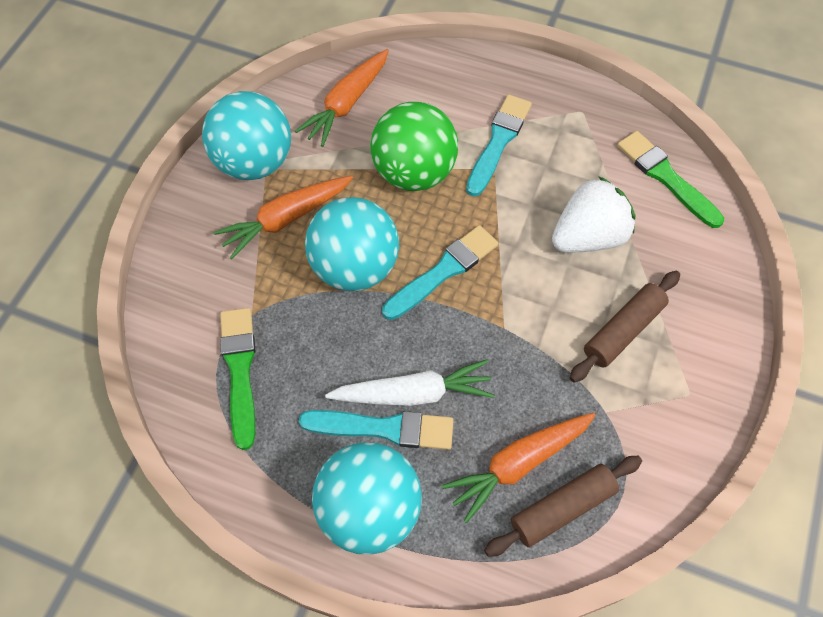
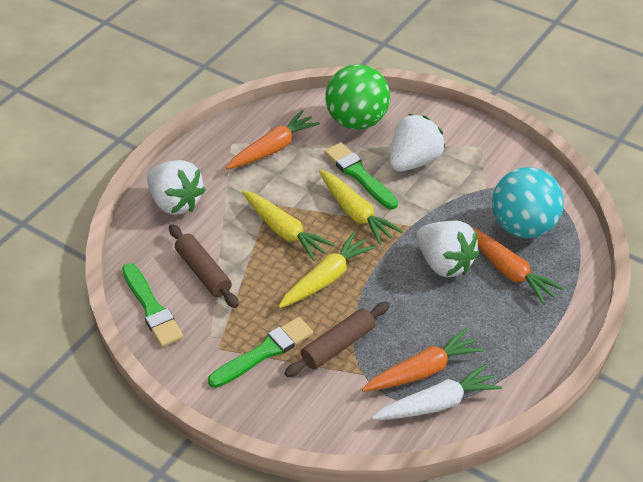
green brush: [220,308,255,450] [617,131,724,228] = 2 -> [122,263,184,347] [208,317,313,388] [324,142,398,209] = 3
turquoise ball: [202,91,291,180] [305,197,399,291] [312,442,422,555] = 3 -> [492,167,564,238] = 1
turquoise brush: [299,410,454,450] [382,225,498,320] [466,94,532,197] = 3 -> none = 0
white strawberry: [552,176,636,253] = 1 -> [147,160,206,215] [390,114,445,172] [417,220,479,277] = 3
yellow carrot: none = 0 -> [242,191,335,261] [278,232,376,308] [319,170,402,245] = 3

